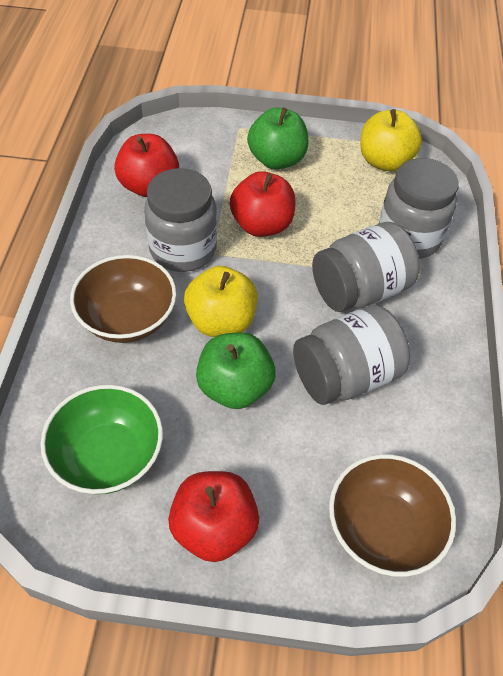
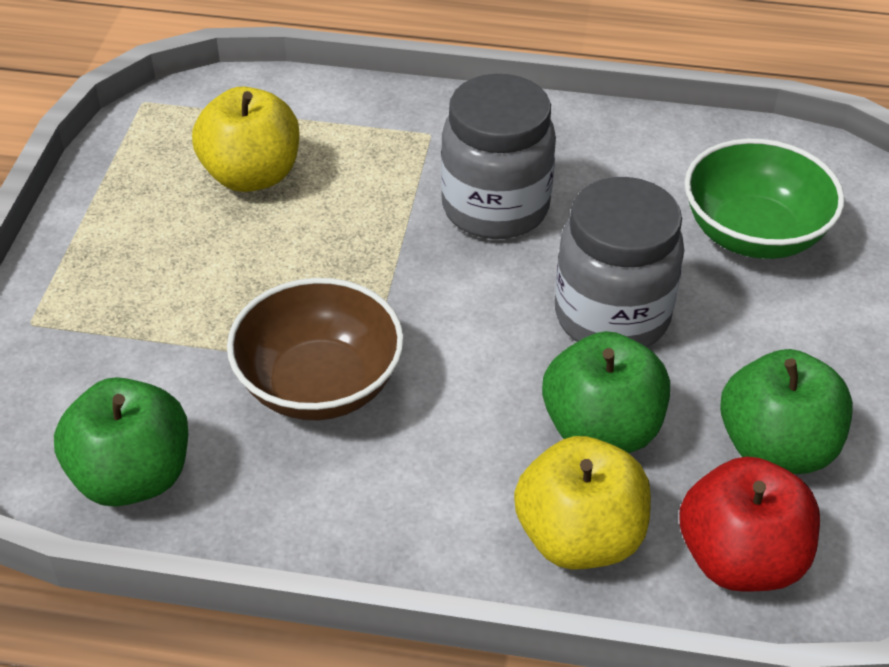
brown bowl: [70,255,176,343] [329,454,456,577] = 2 -> [227,278,404,420] = 1
green apple: [196,332,275,409] [247,107,308,170] = 2 -> [54,377,188,507] [542,331,670,453] [720,349,853,474] = 3
grey jar: [144,168,217,272] [293,305,410,405] [312,222,420,312] [379,158,459,259] = 4 -> [441,74,556,239] [555,177,684,347] = 2
red apple: [114,134,179,197] [168,471,259,562] [230,171,296,237] = 3 -> [679,457,820,592] = 1

